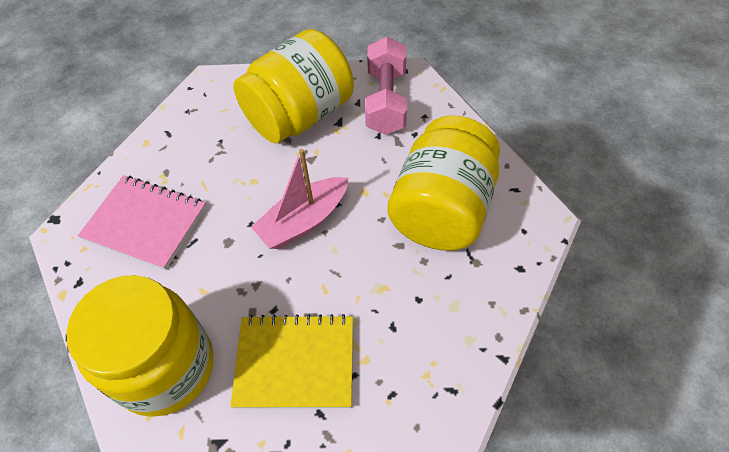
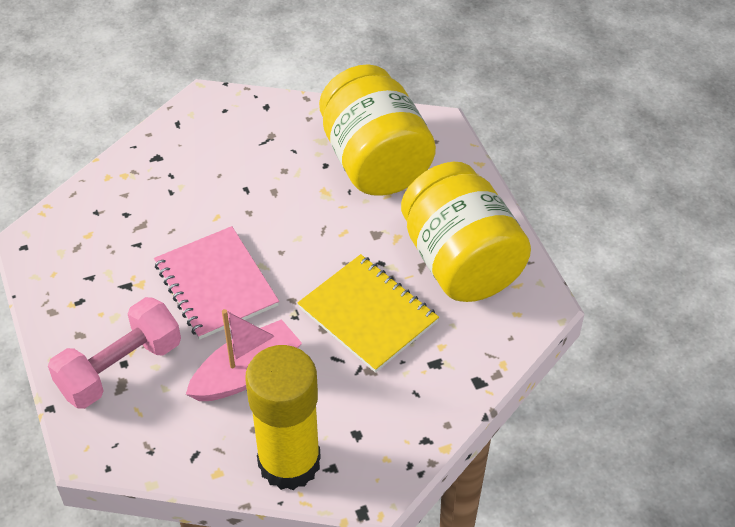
yellow glue stick: none = 0 -> [245,345,321,490] = 1
yellow jar: [66,275,214,417] [233,29,354,143] [387,115,500,251] = 3 -> [319,64,436,196] [401,162,531,302] = 2

